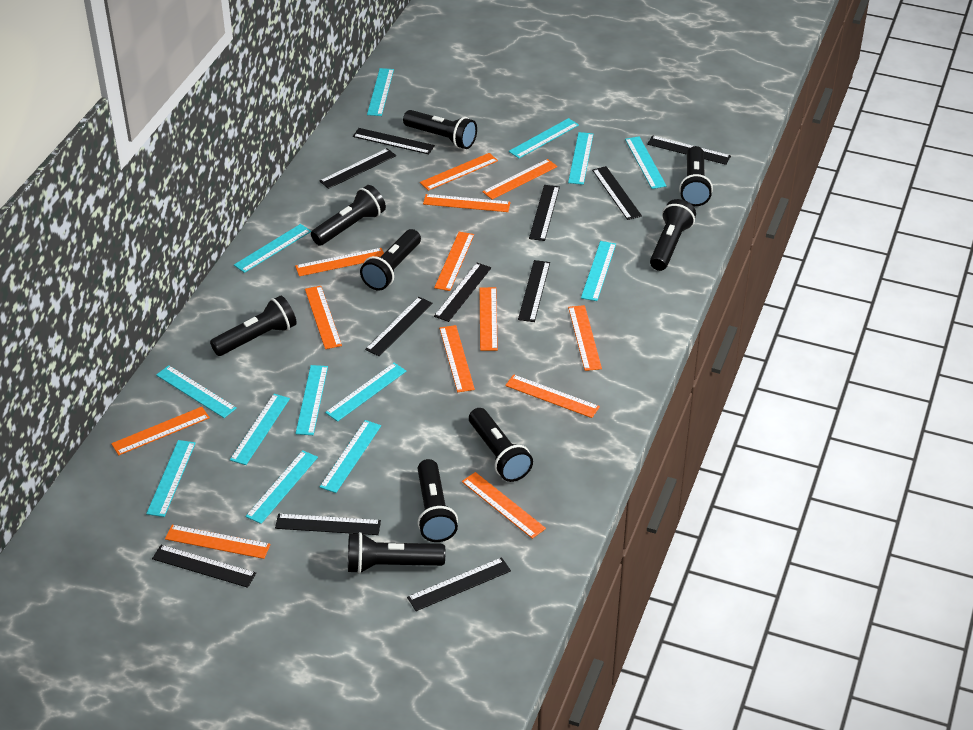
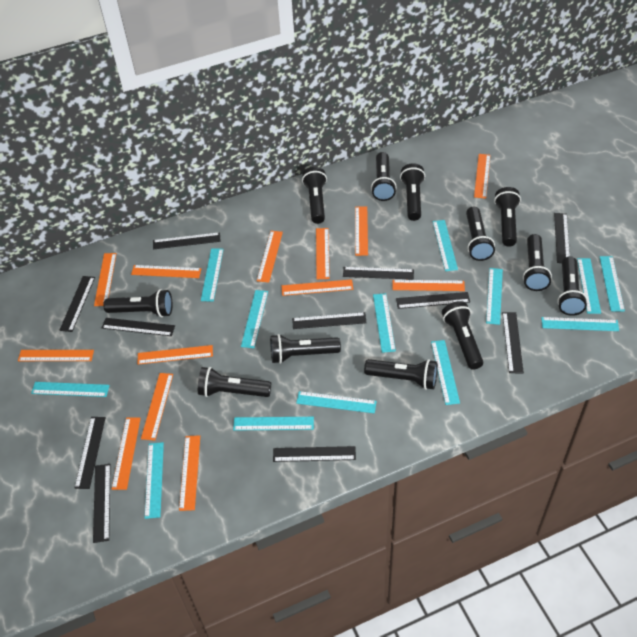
black flashlight: [210,295,297,356] [311,185,386,246] [348,532,445,574] [360,229,421,291] [403,110,477,149] [417,459,458,542] [469,408,533,482] [650,199,696,271] [679,146,713,206] = 9 -> [103,289,173,317] [198,367,271,397] [270,334,341,364] [302,167,327,224] [364,359,438,390] [371,152,397,201] [400,163,425,221] [442,301,483,370] [466,207,495,261] [494,187,521,247] [523,234,552,291] [557,256,587,316] = 12

